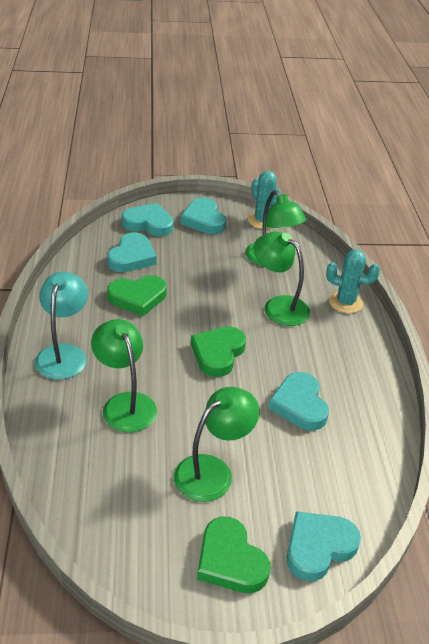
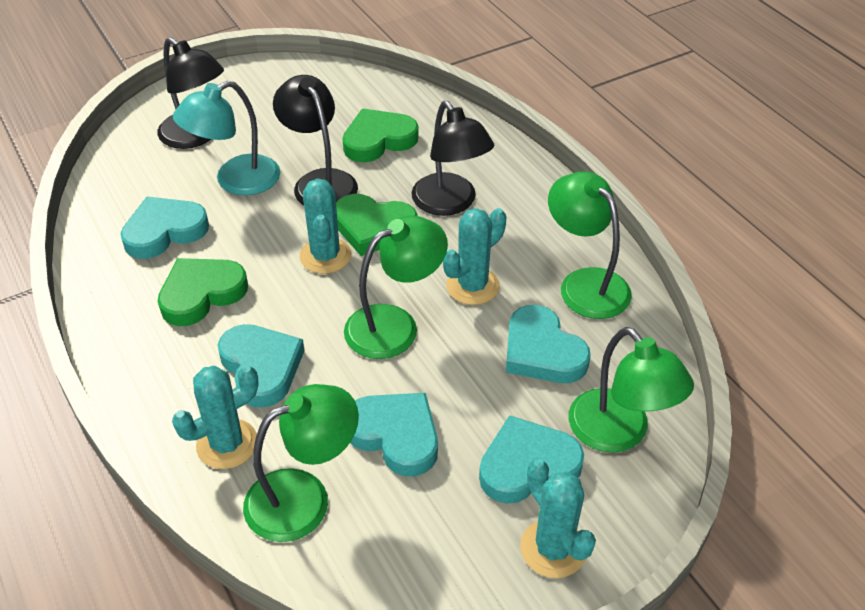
black lamp: none = 0 -> [157,37,224,149] [273,75,358,206] [411,101,494,216] = 3
turquoise cactus: [248,171,282,229] [326,250,380,313] = 2 -> [172,365,259,469] [300,178,352,274] [443,208,506,305] [520,459,596,578] = 4

